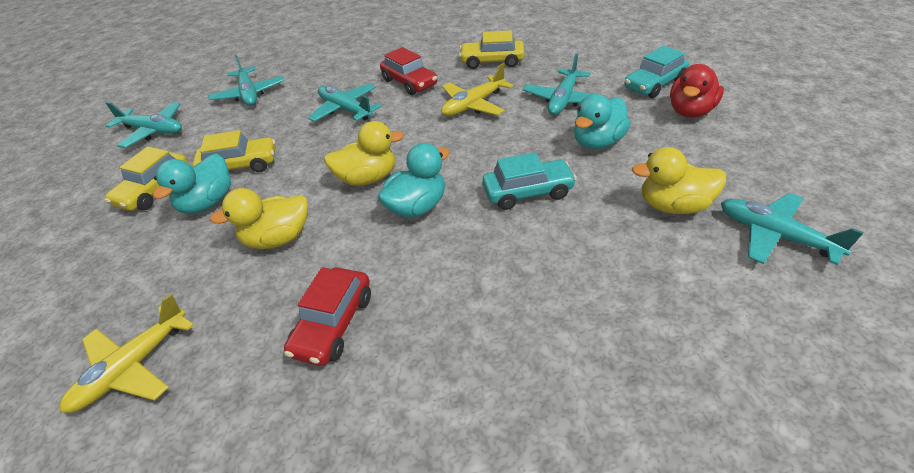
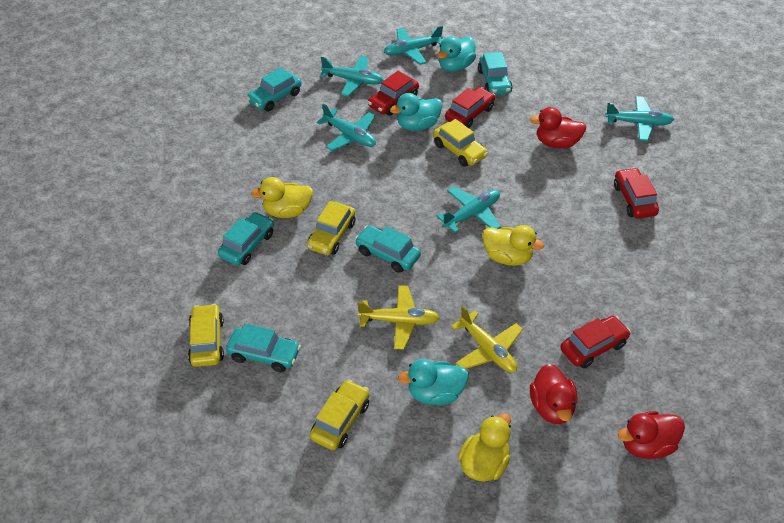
red car: [284,267,371,366] [380,47,437,95] = 2 -> [368,71,419,116] [445,87,495,128] [560,316,631,369] [614,168,659,219] = 4
red duck: [670,64,724,118] = 1 -> [529,107,587,149] [530,364,577,424] [618,411,685,459] = 3
turquoise car: [482,152,577,210] [624,46,689,98] = 2 -> [218,212,274,265] [226,323,301,372] [246,67,302,112] [355,225,421,273] [478,52,512,95] = 5
yellow car: [104,146,188,211] [192,130,276,172] [459,30,525,69] = 3 -> [188,304,224,367] [307,201,355,255] [310,380,369,450] [433,119,488,167] = 4

